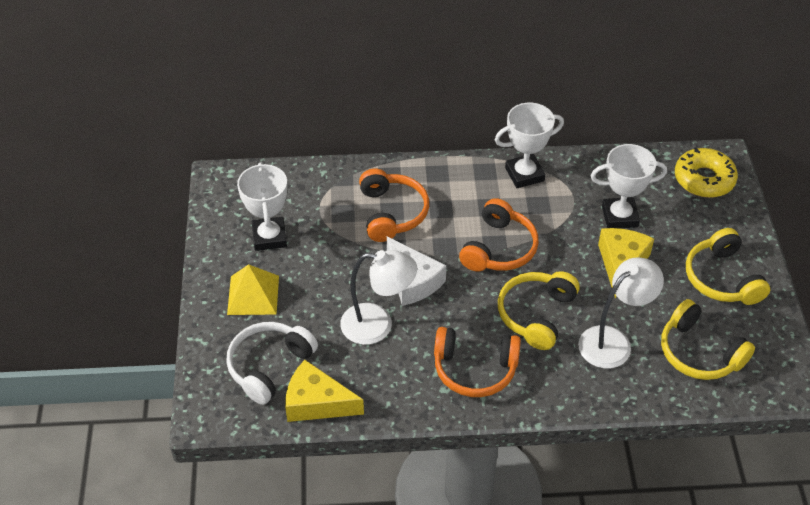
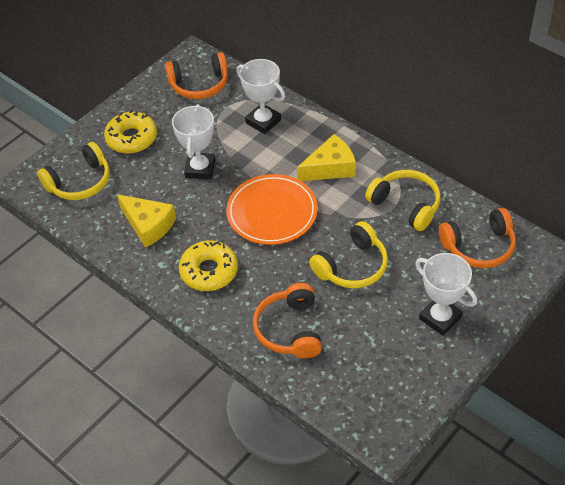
orange plate: none = 0 -> [226,174,318,245] = 1
white cheese: [387,237,446,306] = 1 -> none = 0
white headphones: [226,322,318,405] = 1 -> none = 0
white lamp: [340,250,417,345] [578,257,664,368] = 2 -> none = 0
yellow donut: [675,147,738,198] = 1 -> [104,110,157,154] [179,241,238,291] = 2
yellow pyramid: [227,264,279,315] = 1 -> none = 0

